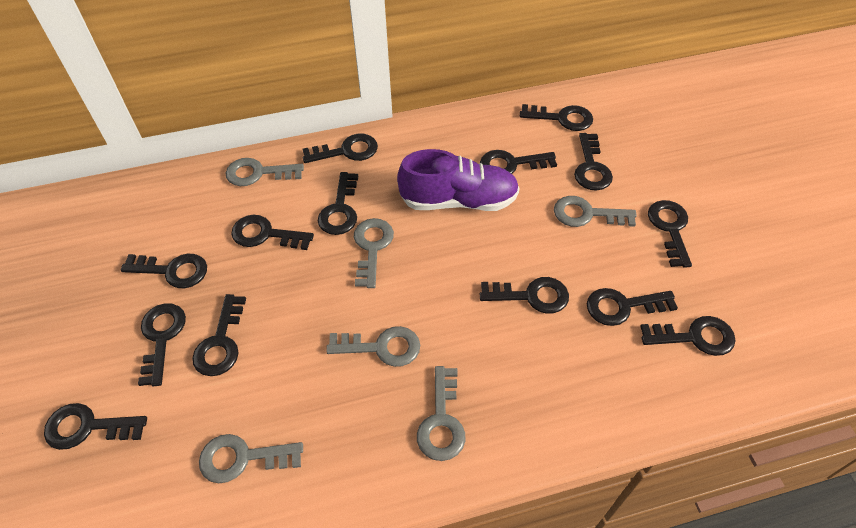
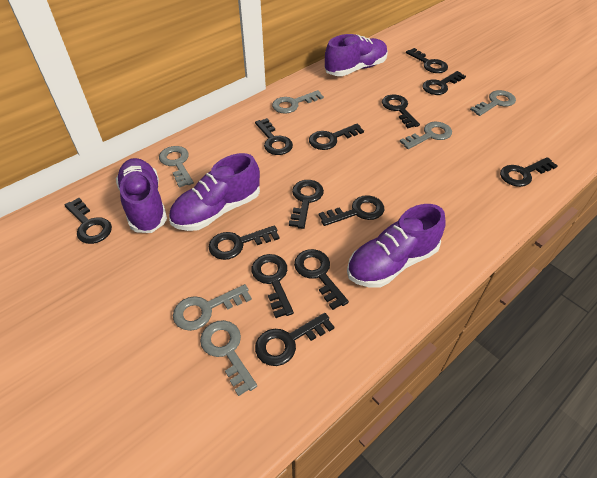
black key: [44,403,147,450] [120,254,207,288] [138,303,186,386] [192,294,246,376] [231,215,314,250] [302,134,378,163] [318,172,358,235] [480,150,557,174] [480,277,569,314] [520,104,593,131] [574,133,613,191] [587,288,678,326] [640,316,735,356] [648,200,692,268] = 14 -> [64,198,112,244] [209,225,280,260] [251,254,294,318] [255,118,293,155] [255,313,334,366] [289,180,324,229] [294,249,349,310] [309,124,364,150] [319,195,384,226] [382,94,420,128] [406,48,448,73] [423,71,466,95] [500,157,557,187] = 13
purple shoe: [397,149,519,211] = 1 -> [116,158,167,233] [169,153,260,231] [325,34,388,76] [347,204,446,288] = 4

